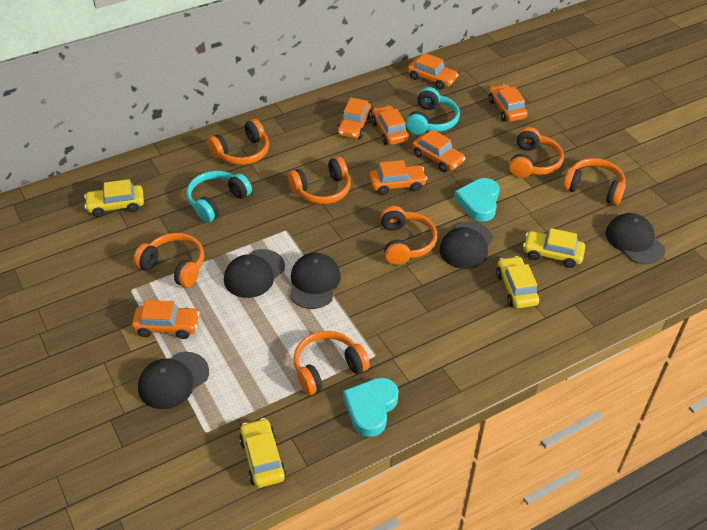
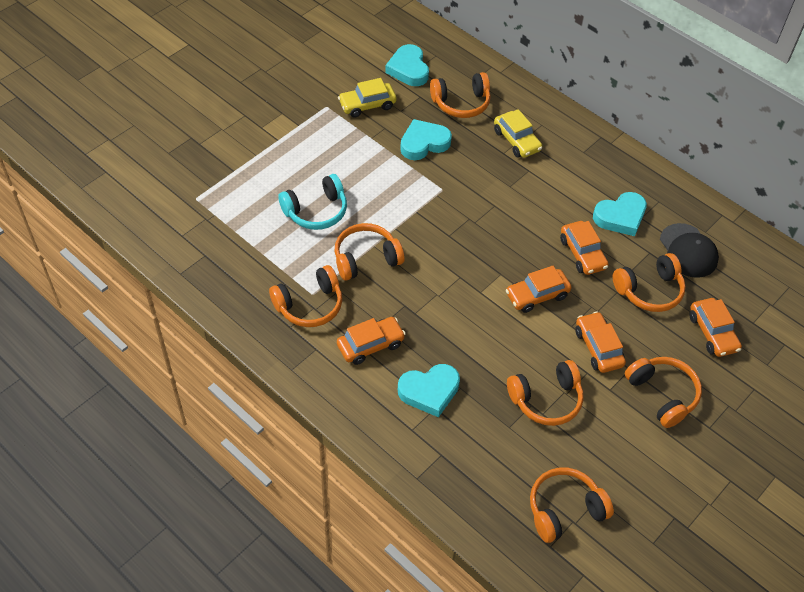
black cap: [138,352,209,409] [224,249,285,298] [290,253,341,309] [439,221,493,269] [606,213,665,264] = 5 -> [660,223,719,278] = 1
orange car: [132,300,200,339] [337,98,372,139] [369,160,427,195] [372,105,409,145] [408,53,458,89] [412,129,466,172] [489,84,528,122] = 7 -> [337,317,406,365] [506,266,572,313] [560,221,609,275] [575,312,626,373] [689,298,742,357] = 5
turquoise headphones: [186,171,252,223] [406,87,460,135] = 2 -> [279,174,347,230] = 1
turquoise heart: [343,378,399,437] [454,178,500,222] = 2 -> [385,44,429,86] [398,364,460,417] [400,119,452,160] [593,192,647,236] = 4
yellow car: [84,179,144,217] [239,418,286,488] [496,256,539,308] [523,228,585,268] = 4 -> [338,78,397,118] [494,109,542,158] = 2

